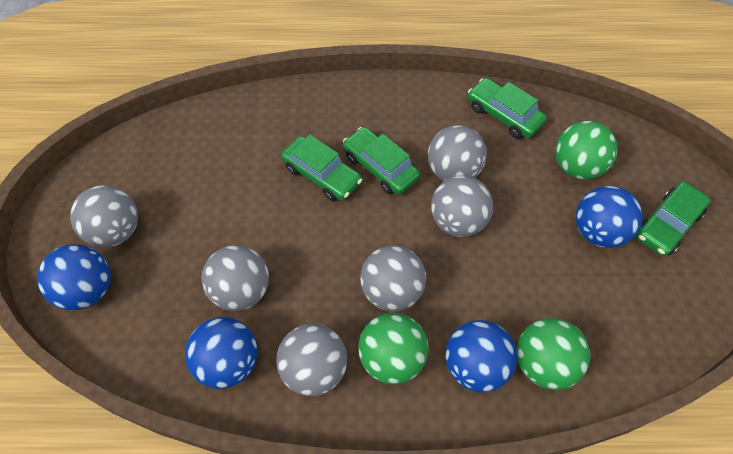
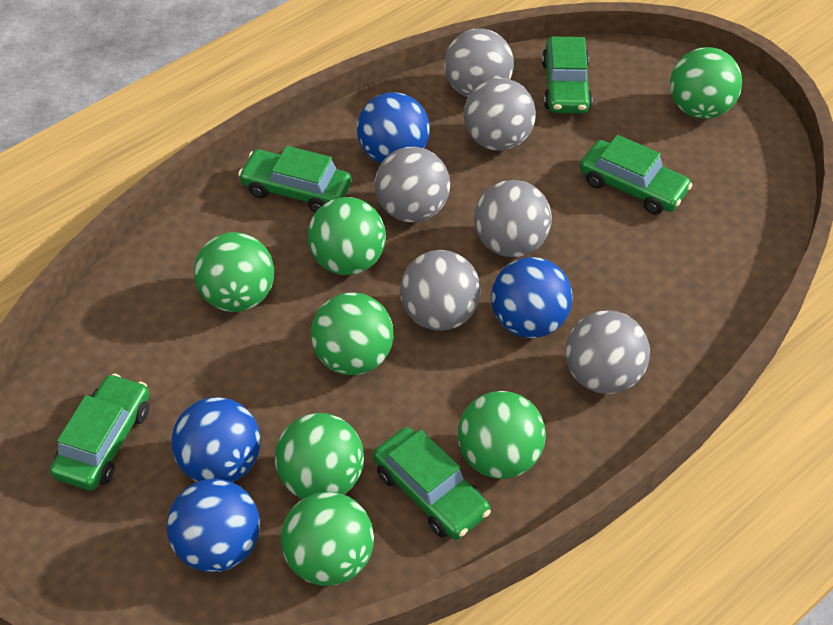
green ball: [358,313,429,384] [517,318,591,390] [556,121,618,179] = 3 -> [194,232,274,312] [275,413,364,499] [281,492,374,586] [308,197,386,275] [311,292,394,375] [458,391,546,479] [670,47,742,119] = 7
green car: [281,135,362,201] [343,127,420,195] [468,78,547,139] [636,182,711,256] = 4 -> [50,374,149,490] [238,146,352,213] [373,427,491,540] [542,36,593,114] [580,135,692,214] = 5

